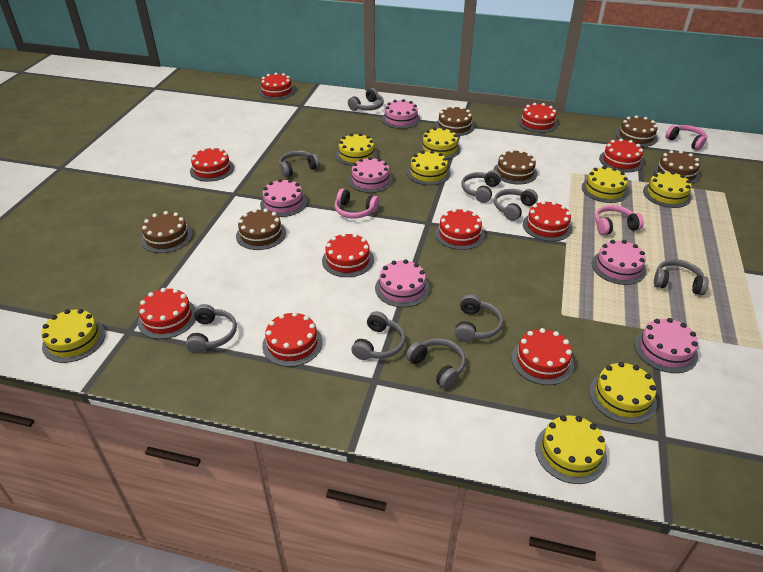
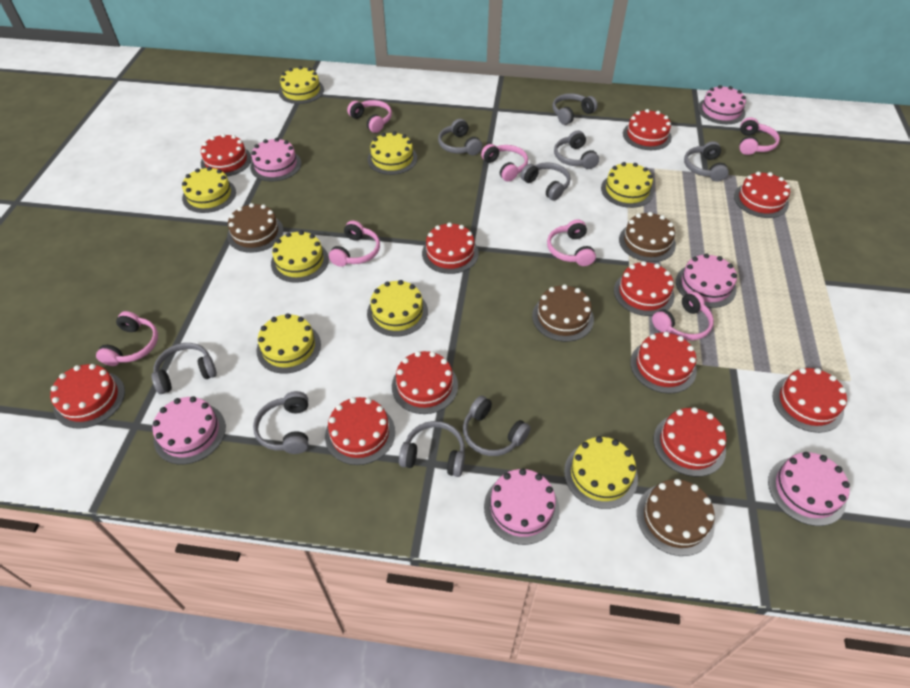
brown cake: [141,211,192,253] [236,209,286,250] [435,106,474,136] [493,150,537,184] [616,115,658,147] [653,150,700,184] = 6 -> [227,203,284,253] [532,284,594,342] [619,212,676,262] [637,479,715,556] = 4
pink headphones: [335,189,379,219] [595,205,644,235] [665,125,707,151] = 3 -> [96,311,158,366] [329,221,380,267] [347,100,392,133] [481,144,528,182] [547,219,596,266] [652,291,714,340] [739,117,780,155] = 7
red cake: [138,288,196,339] [190,147,234,182] [259,73,295,100] [262,312,323,367] [322,233,374,277] [435,209,485,250] [512,328,574,385] [518,103,558,133] [523,201,573,241] [599,138,644,172] = 10 -> [50,364,125,429] [201,134,252,177] [325,397,395,465] [392,351,458,414] [422,222,479,274] [614,261,674,316] [623,109,672,150] [630,332,697,393] [654,407,726,477] [734,172,790,218] [773,368,847,433] = 11

